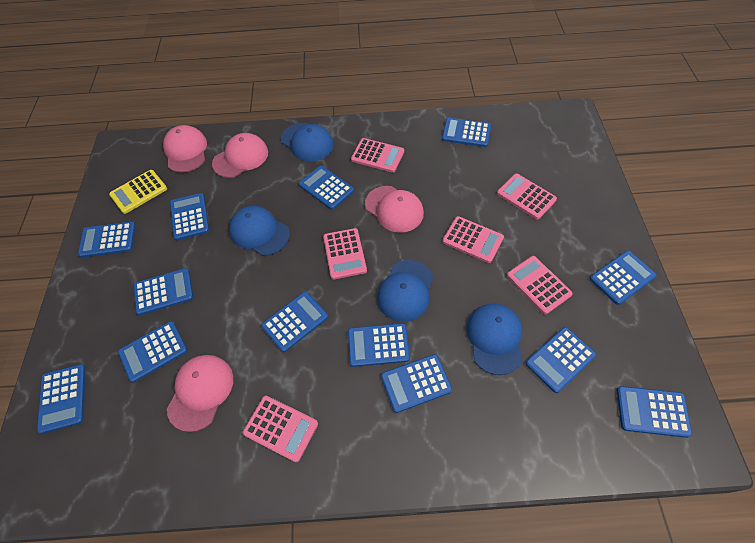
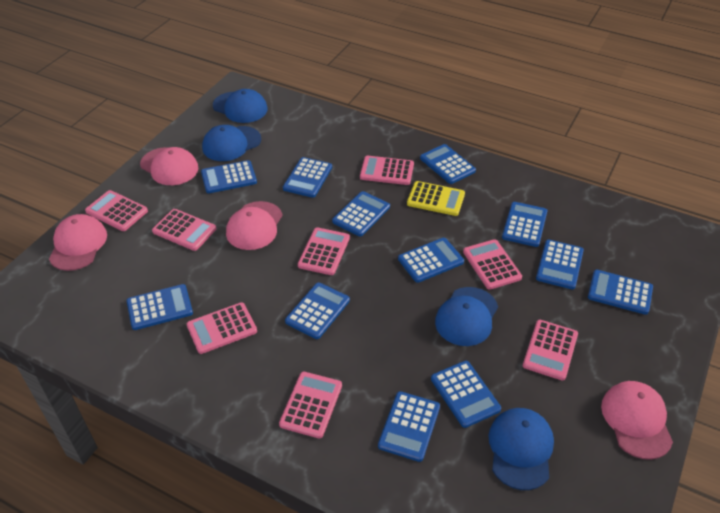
blue calculator: [37,364,86,434] [78,221,136,258] [118,321,187,383] [134,268,193,315] [170,193,209,240] [261,292,328,352] [299,166,354,210] [348,323,410,367] [381,354,452,413] [442,117,491,147] [525,327,596,393] [590,251,657,305] [616,386,692,438] = 13 -> [127,284,193,330] [201,160,257,193] [283,157,332,198] [285,282,350,339] [332,191,390,237] [378,391,440,462] [398,238,464,283] [420,144,476,184] [431,361,501,428] [502,202,547,247] [536,239,584,289] [588,269,653,315] = 12
pink calculator: [243,396,318,462] [323,228,367,279] [351,138,404,173] [442,216,504,263] [497,173,557,220] [507,256,573,314] = 6 -> [85,190,148,231] [152,209,216,251] [187,302,257,354] [279,372,342,438] [298,227,350,275] [360,156,414,185] [463,239,522,290] [523,320,578,381] = 8

